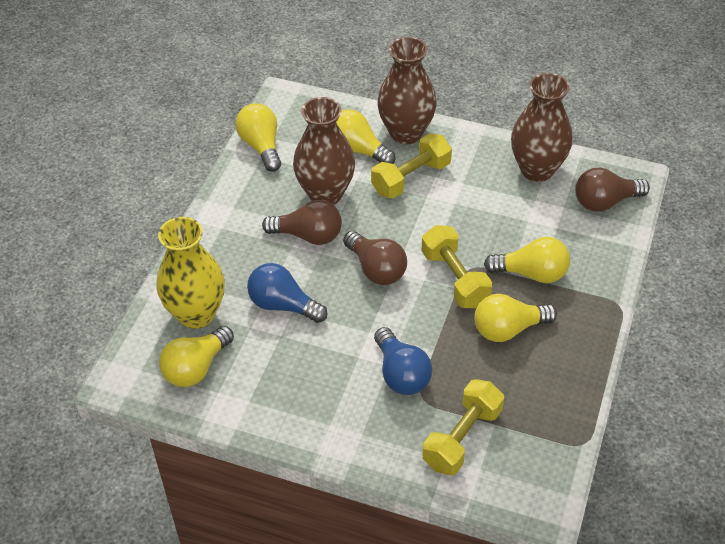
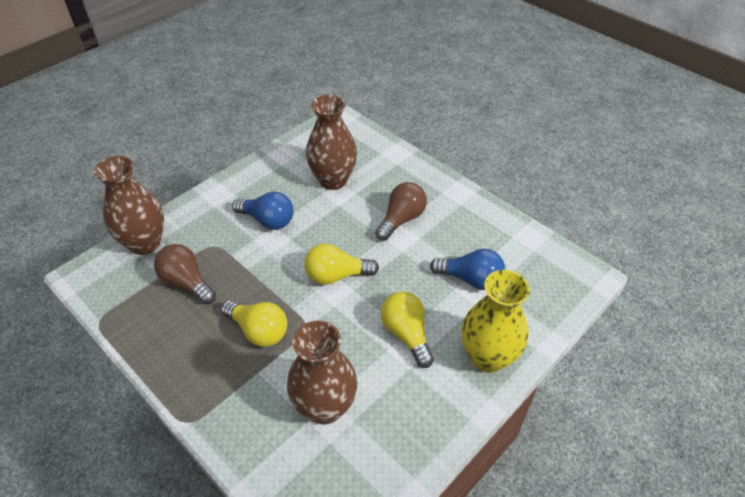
brown light bulb: [262,200,342,245] [343,231,407,285] [575,167,650,212] = 3 -> [154,244,216,305] [375,182,427,241] = 2
yellow dumbbell: [371,133,452,198] [422,225,492,308] [422,379,504,475] = 3 -> none = 0
yellow light bulb: [159,326,234,387] [235,103,281,172] [336,109,395,164] [474,294,557,342] [484,237,570,283] = 5 -> [221,300,287,347] [304,244,379,285] [381,291,434,368] = 3

